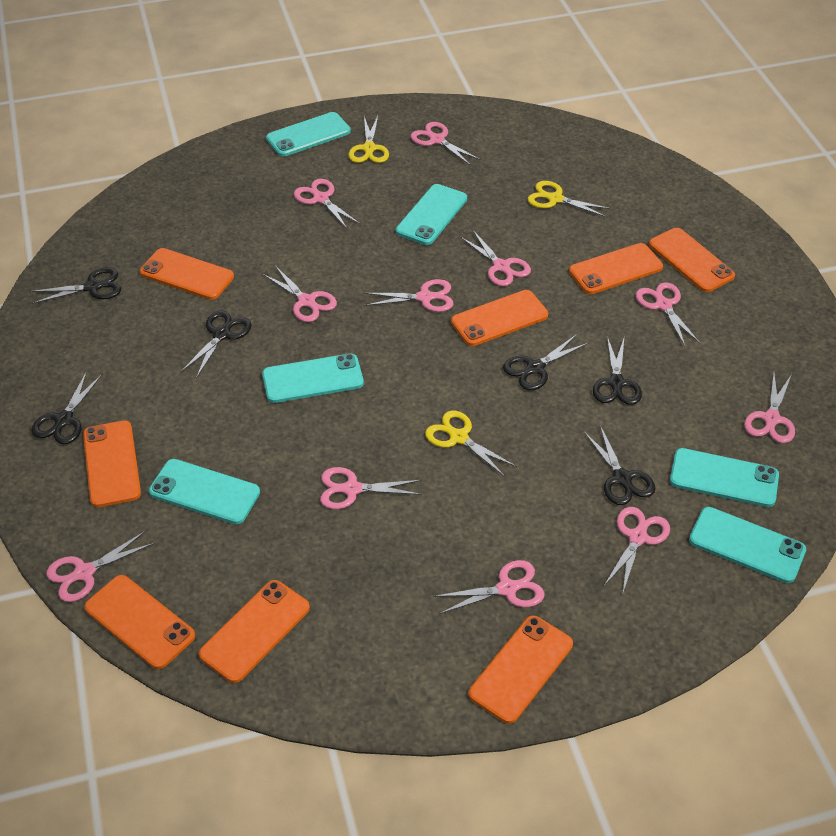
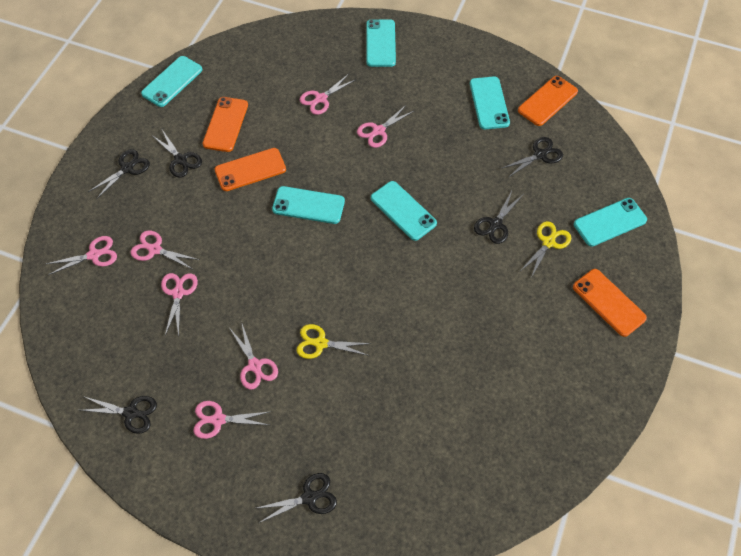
orange phone: [83,420,141,507] [85,575,195,669] [140,248,234,300] [199,580,310,683] [451,290,548,346] [468,616,573,724] [569,243,663,294] [649,228,735,292] = 8 -> [203,97,248,152] [215,148,286,191] [518,76,578,126] [573,269,647,337] = 4
pink scissors: [46,531,155,602] [263,266,337,322] [294,179,360,228] [320,467,422,509] [364,279,453,312] [411,122,481,166] [434,560,545,614] [460,230,531,286] [604,507,670,595] [636,282,700,346] [744,373,795,443] = 11 -> [46,236,117,275] [131,230,200,269] [161,273,198,337] [193,401,269,439] [230,321,278,389] [300,74,357,115] [357,104,414,148] = 7
yellow scissors: [349,116,389,163] [425,411,517,477] [528,181,612,217] = 3 -> [296,324,371,359] [521,221,571,278] = 2

